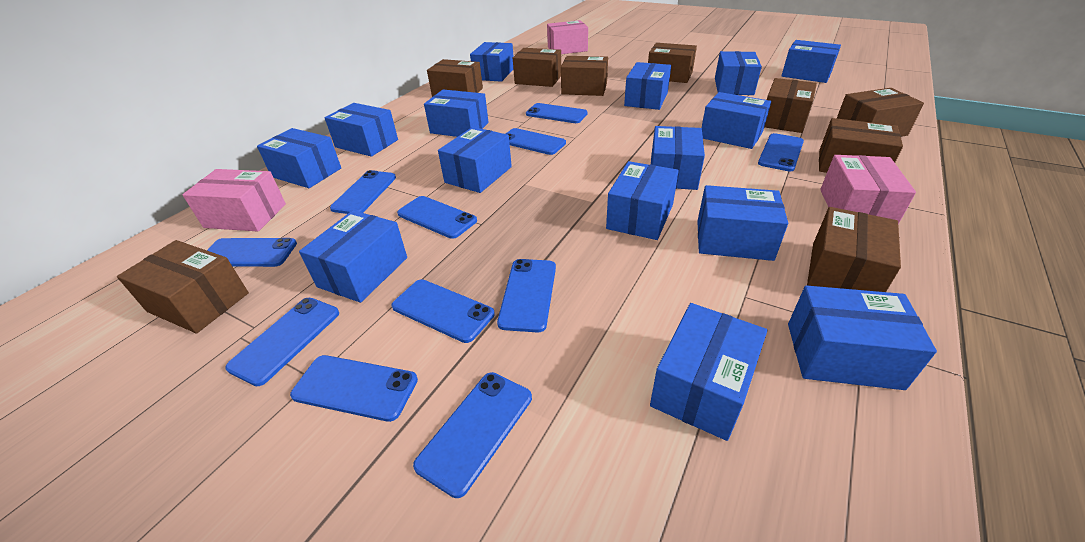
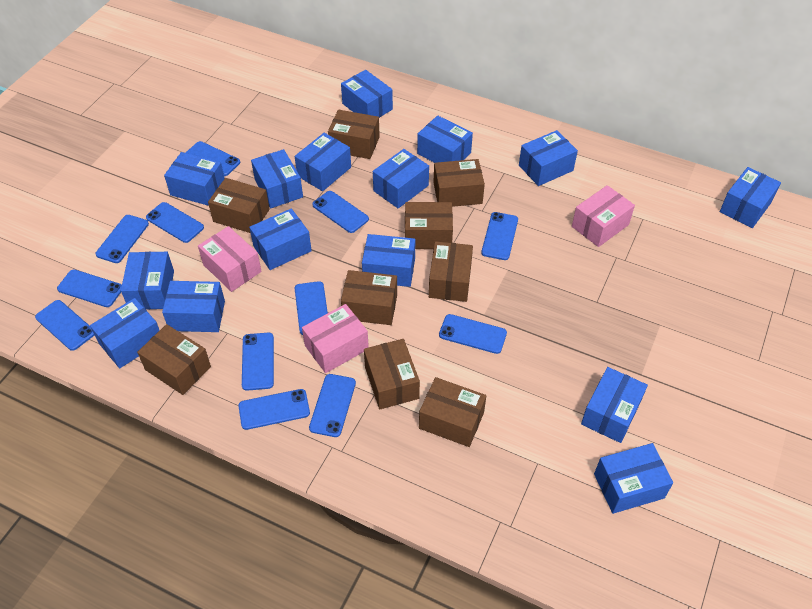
blue phone: [207,238,297,267] [225,298,339,386] [290,355,418,422] [330,170,396,214] [391,279,495,343] [397,196,477,239] [413,372,532,498] [497,259,556,333] [506,128,566,155] [526,103,588,123] [758,133,804,171] = 11 -> [35,300,94,351] [57,269,122,307] [95,215,149,263] [146,202,204,243] [186,141,240,176] [239,389,310,430] [242,333,274,391] [295,281,328,335] [309,374,356,437] [312,191,369,233] [439,314,507,354] [481,212,518,260] = 12

